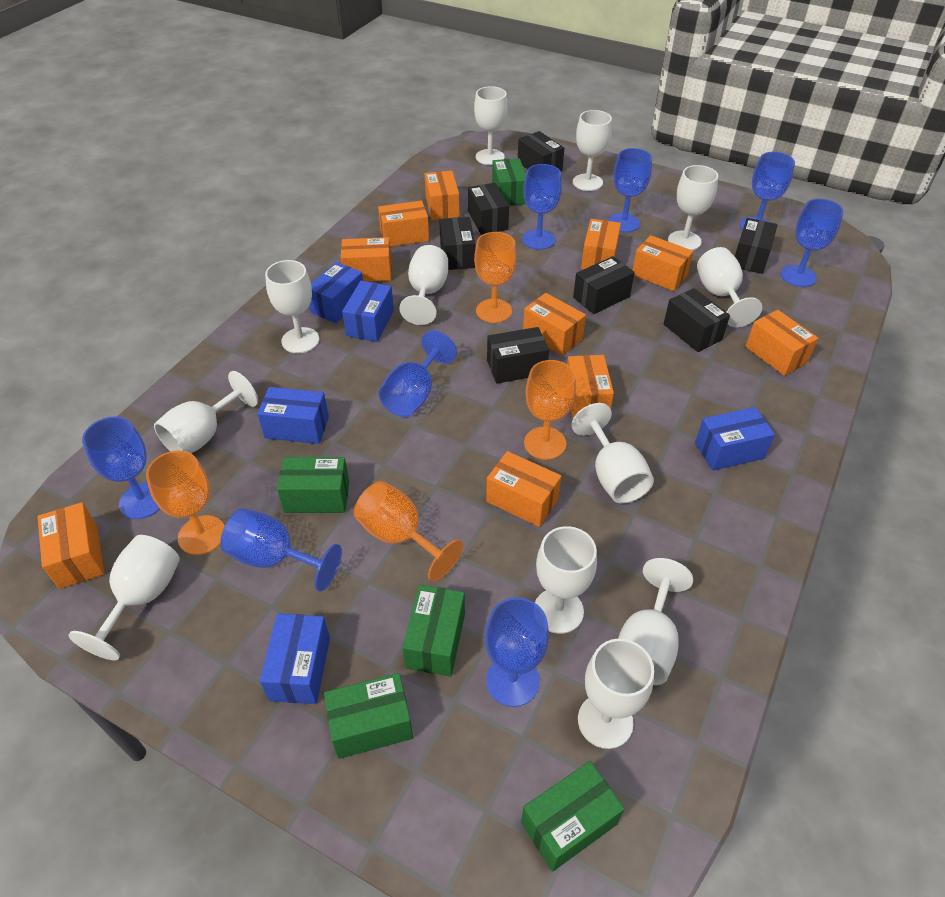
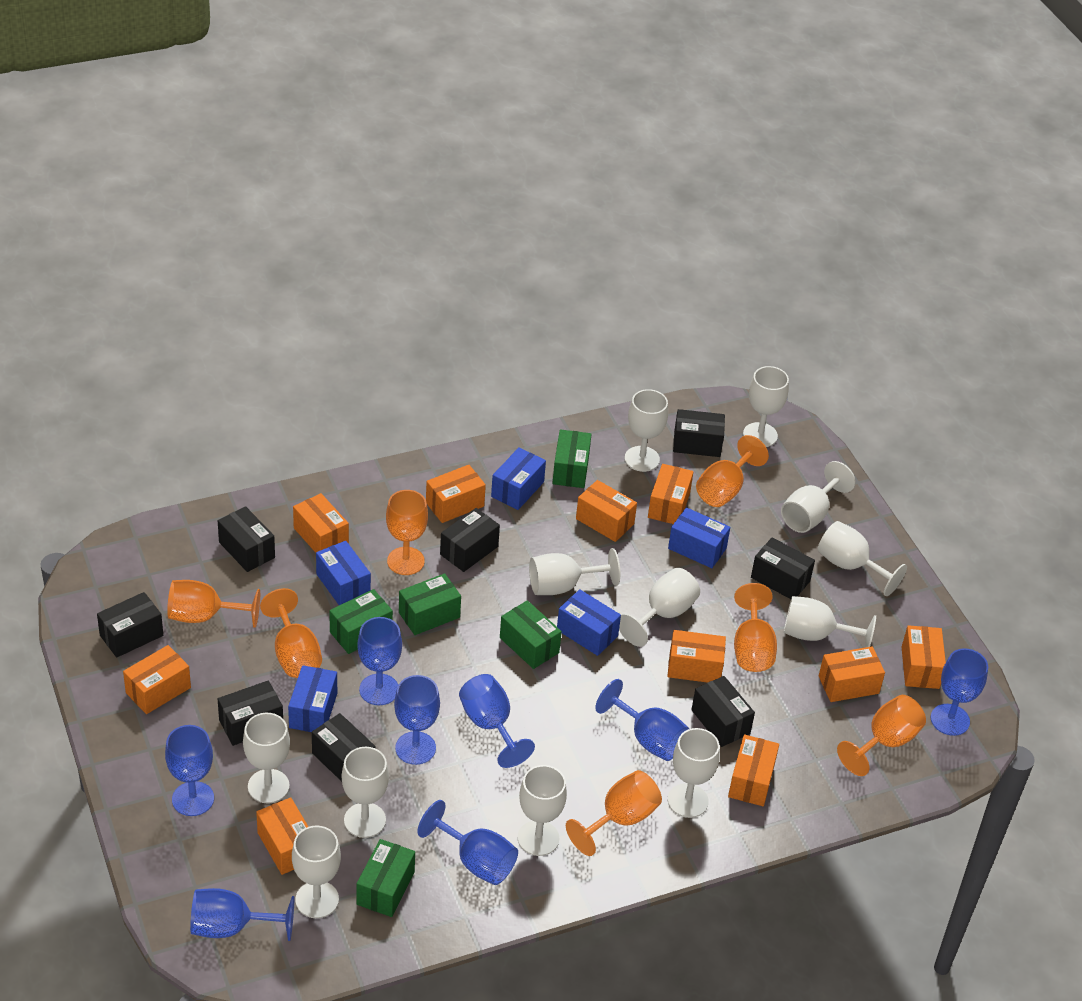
black box: [440,217,475,270] [468,183,509,235] [487,327,549,384] [518,131,564,172] [573,256,635,314] [664,288,730,352] [735,218,778,274] = 7 -> [97,592,163,658] [218,506,275,572] [218,681,283,746] [312,713,376,781] [440,508,500,572] [673,409,725,457] [691,676,755,747] [751,537,815,599] = 8
orange goblet: [146,451,225,555] [354,481,463,581] [474,232,517,323] [524,360,576,460] = 4 -> [167,580,260,628] [260,588,322,678] [386,490,428,575] [566,770,662,856] [696,435,769,507] [734,583,777,672] [837,695,926,776] = 7

